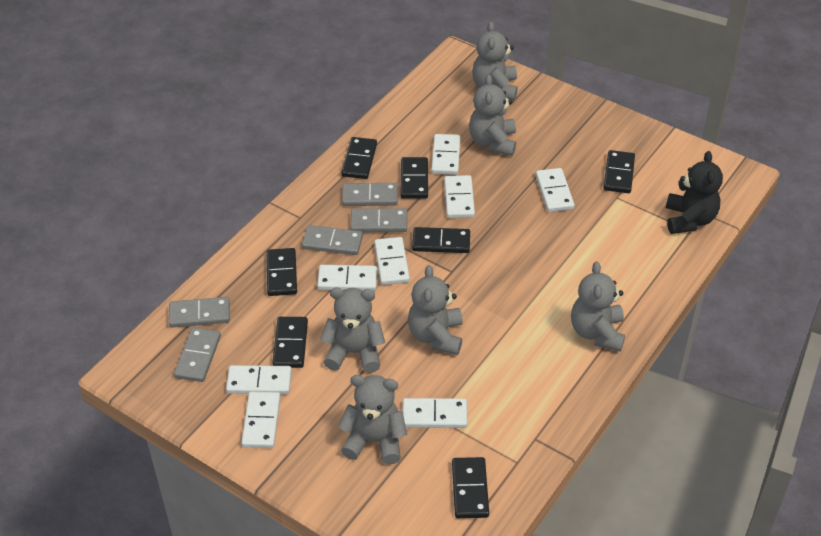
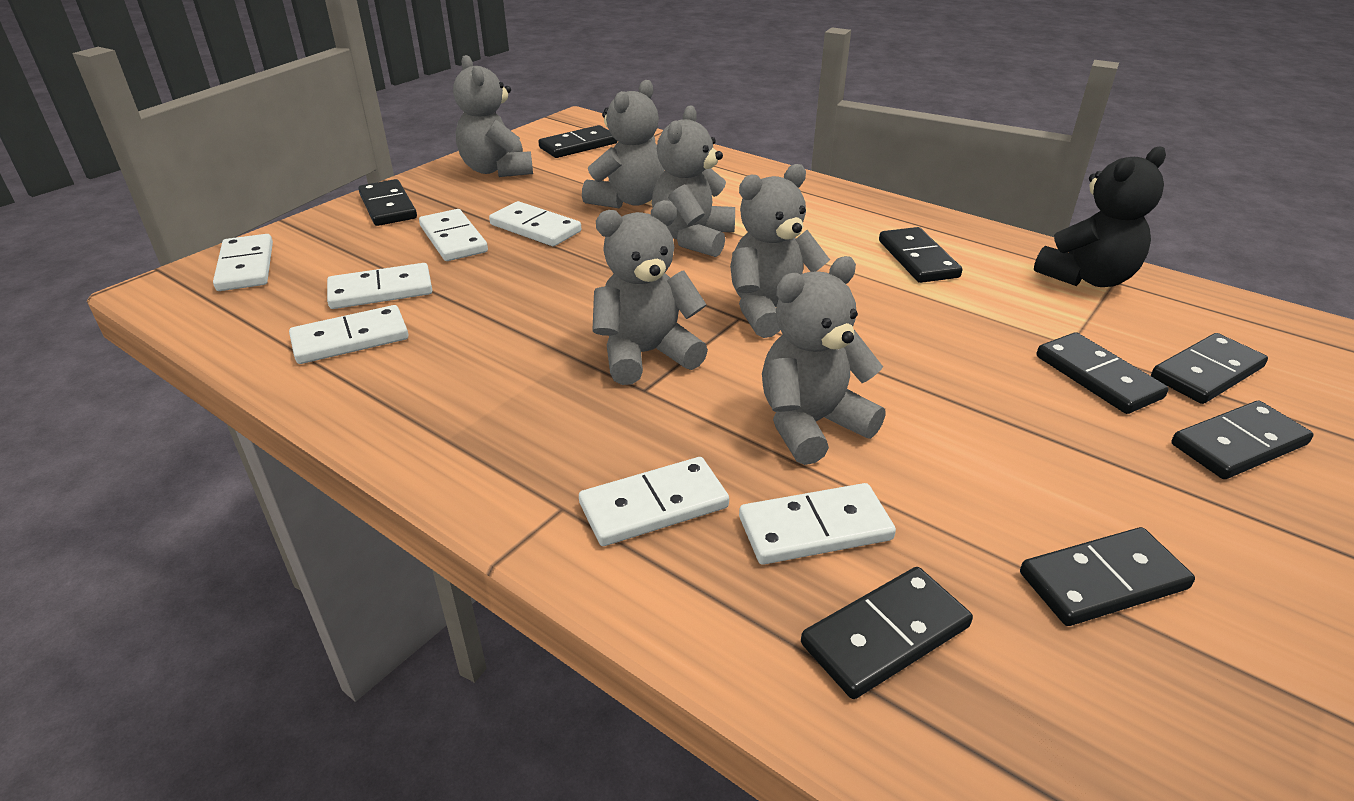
black domino: [267,248,297,296] [272,317,308,368] [341,137,377,179] [401,157,428,199] [412,227,470,253] [452,457,489,518] [604,150,635,193] = 7 -> [358,179,417,226] [538,125,617,158] [801,567,973,699] [879,227,962,283] [1020,527,1195,626] [1036,332,1169,414] [1151,333,1268,404] [1171,401,1314,479] = 8
grey domino: [169,297,230,328] [174,327,221,382] [302,225,363,255] [342,183,398,206] [350,208,407,232] = 5 -> none = 0
white domino: [226,365,292,394] [241,392,281,448] [317,265,378,291] [374,237,410,285] [403,398,467,428] [431,134,461,175] [444,175,475,218] [536,168,575,212] = 8 -> [213,234,273,291] [289,305,408,364] [327,263,432,309] [419,209,488,261] [489,201,581,246] [579,457,729,546] [739,483,896,565] = 7

